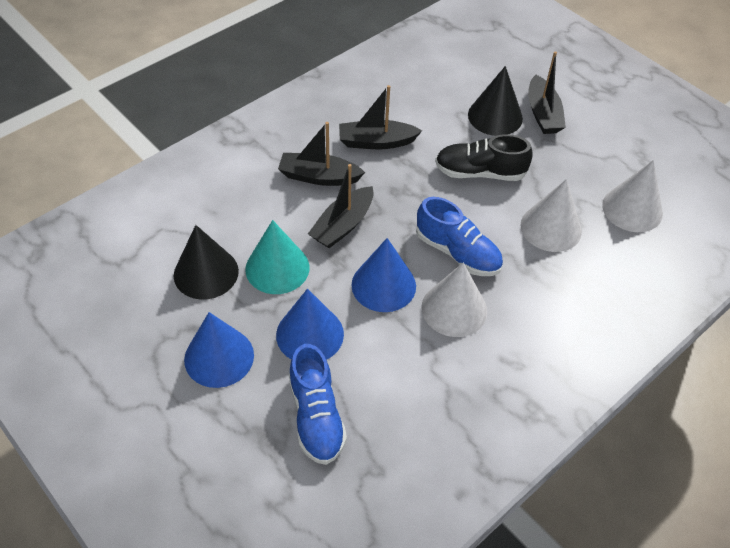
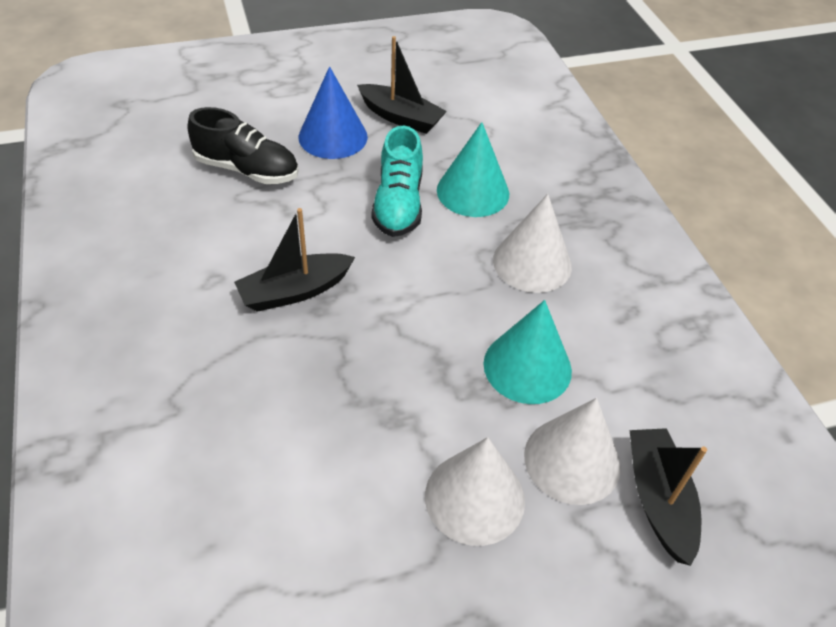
black boat: [278,122,365,186] [308,164,374,248] [339,85,422,149] [528,51,566,134] = 4 -> [234,208,355,312] [357,36,447,134] [629,428,707,566] = 3
black cone: [174,225,239,299] [468,66,523,136] = 2 -> none = 0
blue cone: [184,312,254,388] [276,289,344,360] [351,238,416,312] = 3 -> [299,67,368,159] = 1
blue shoe: [289,344,347,465] [416,197,503,276] = 2 -> none = 0
turquoise cone: [245,220,309,294] = 1 -> [437,122,509,217] [483,300,572,404] = 2
turquoise shoe: none = 0 -> [372,126,423,237] = 1

